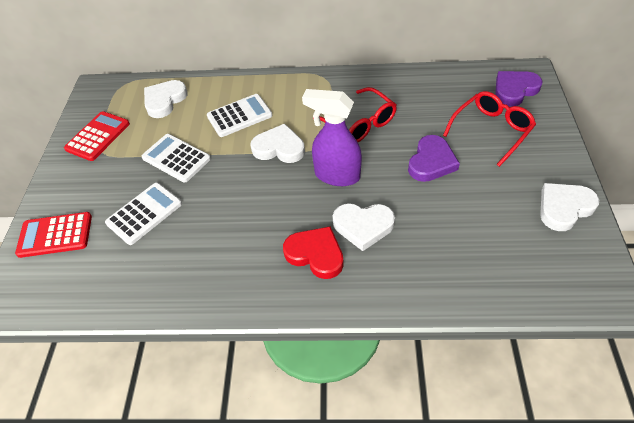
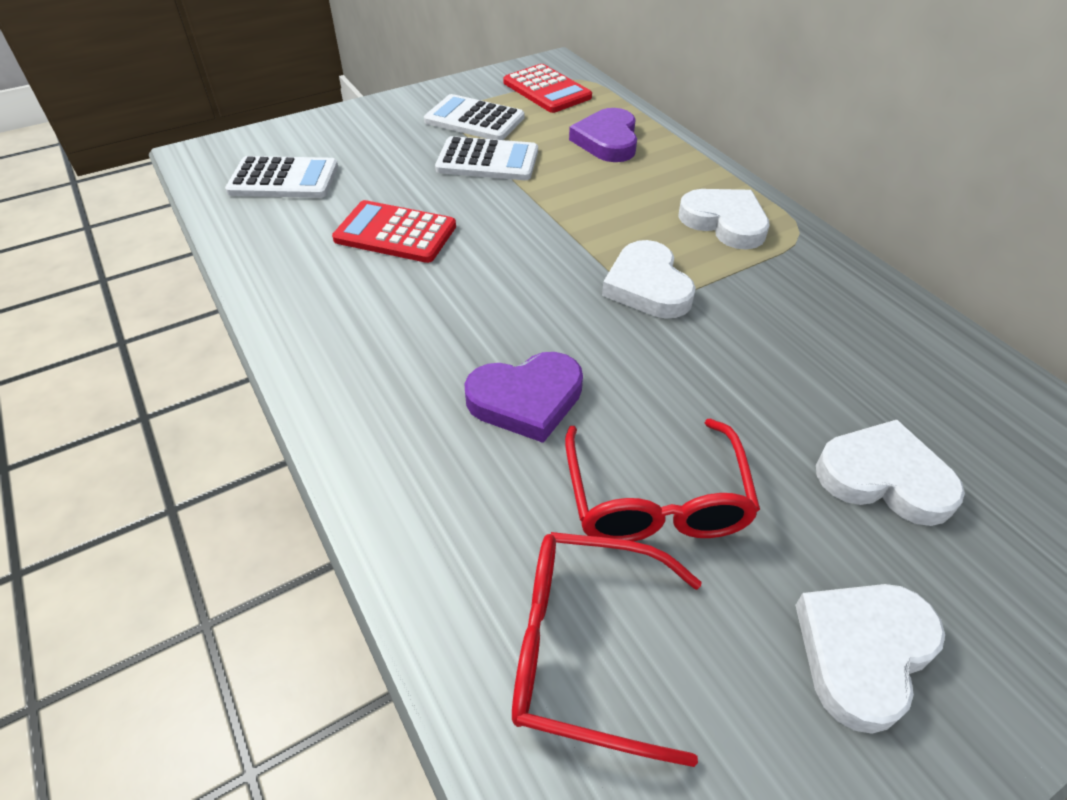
purple spray bottle: [302,89,362,186] = 1 -> none = 0
red heart: [283,226,344,279] = 1 -> none = 0

